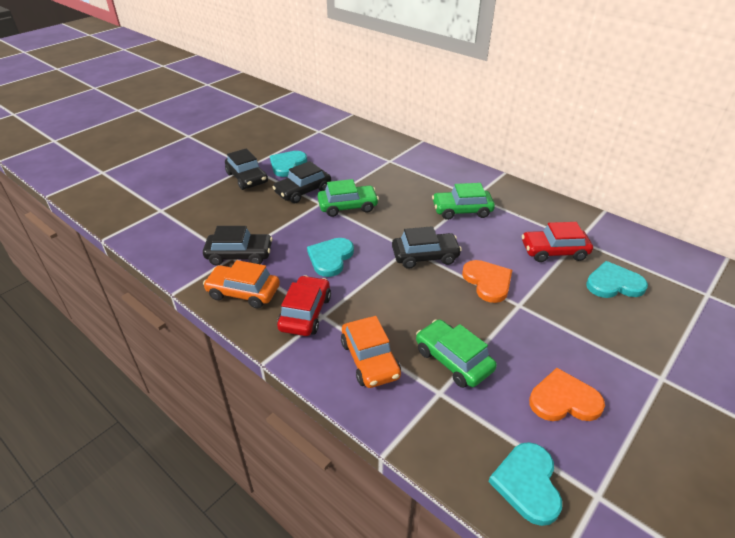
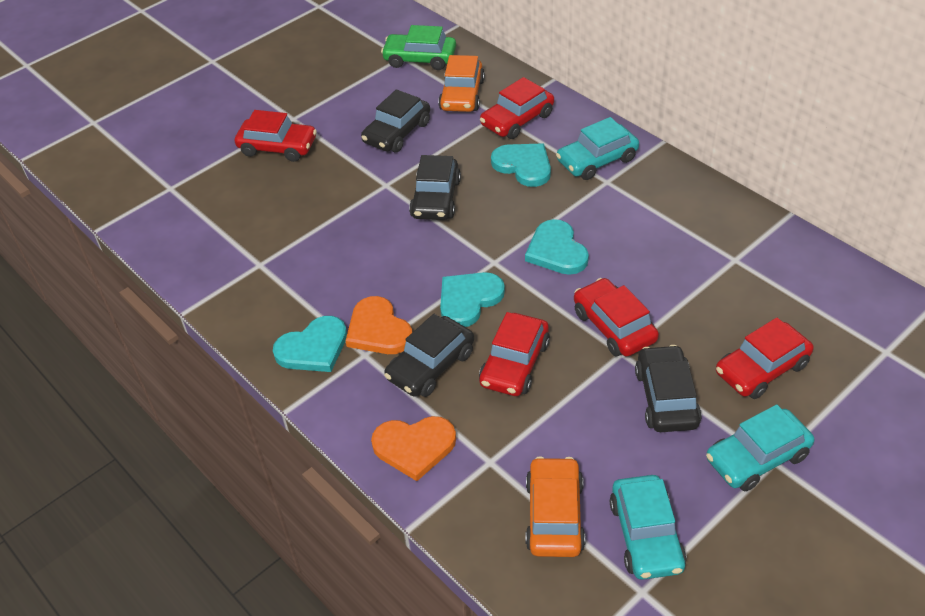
green car: [317,179,379,217] [416,319,497,388] [432,183,495,220] = 3 -> [381,25,456,70] = 1
red car: [277,275,331,336] [522,222,593,262] = 2 -> [235,110,317,162] [479,312,550,396] [480,77,554,139] [574,278,659,357] [716,318,814,399] = 5
turquoise car: none = 0 -> [556,117,639,180] [610,475,687,580] [706,405,814,491] = 3

